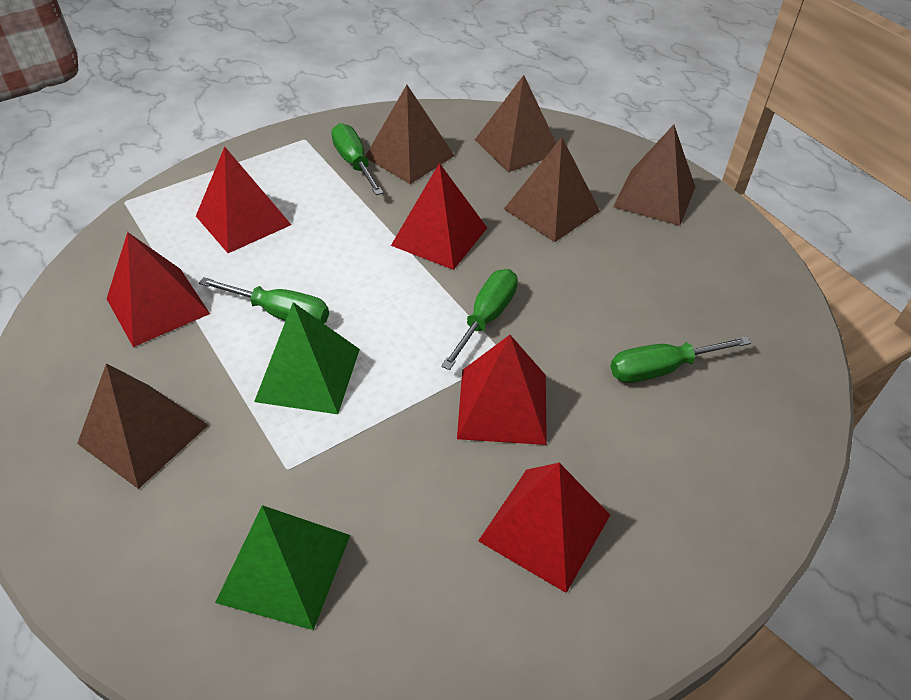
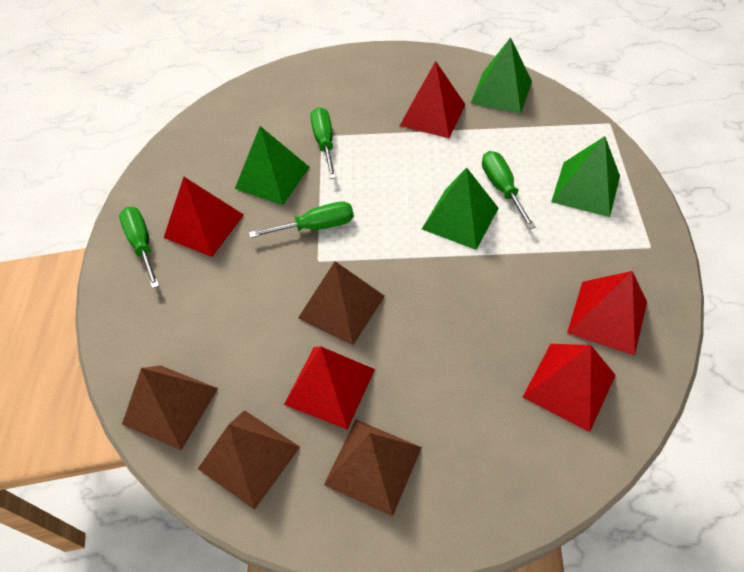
brown pyramid: [77,363,208,489] [365,85,455,184] [475,75,557,172] [504,137,600,242] [613,125,695,226] = 5 -> [122,365,218,450] [198,410,300,510] [298,261,385,345] [324,420,422,516] = 4
green pyramid: [215,505,350,630] [254,302,360,414] = 2 -> [235,126,309,205] [422,167,499,250] [471,37,532,114] [551,136,620,217] = 4

